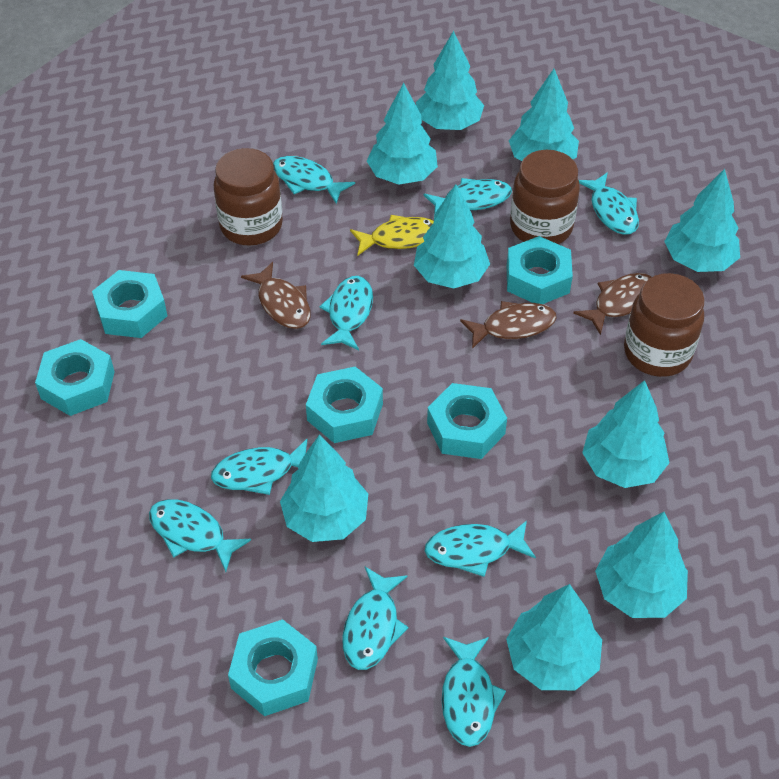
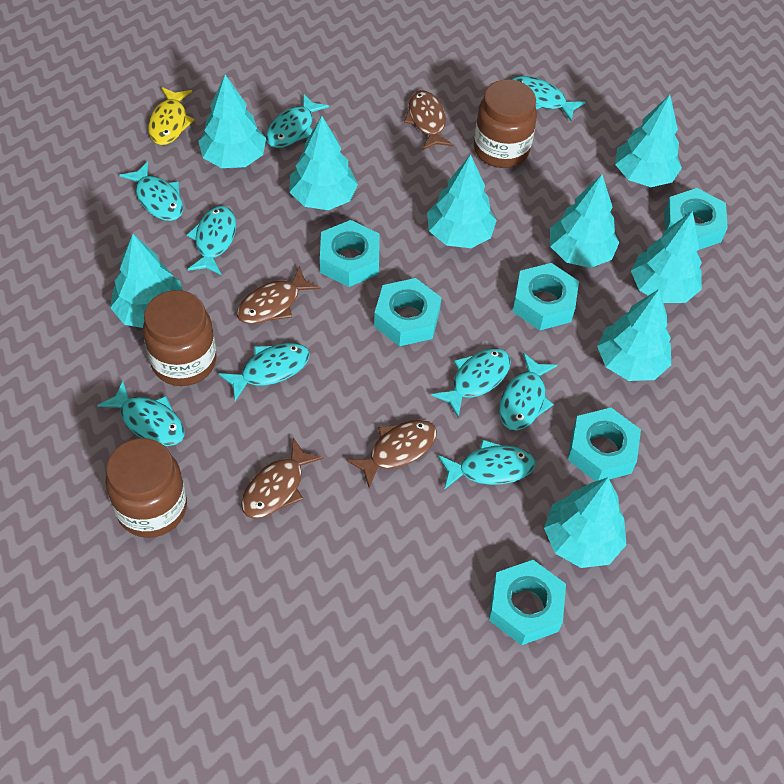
brown fish: [241,262,311,329] [460,301,556,349] [573,273,652,335] = 3 -> [237,266,321,324] [241,438,323,519] [346,420,437,488] [404,90,453,150] = 4

